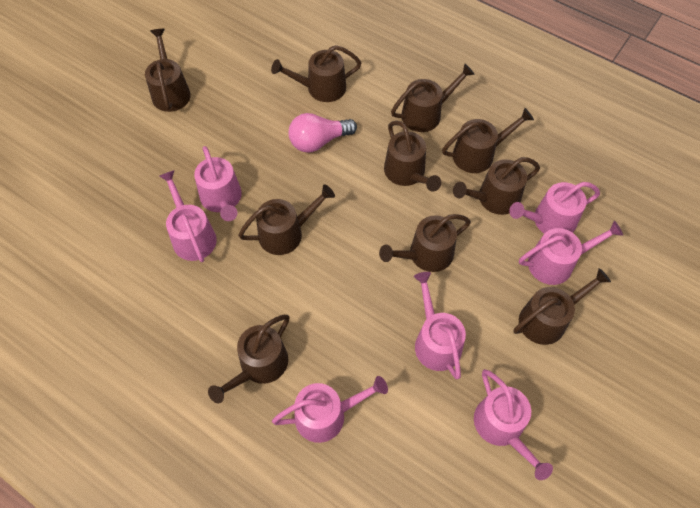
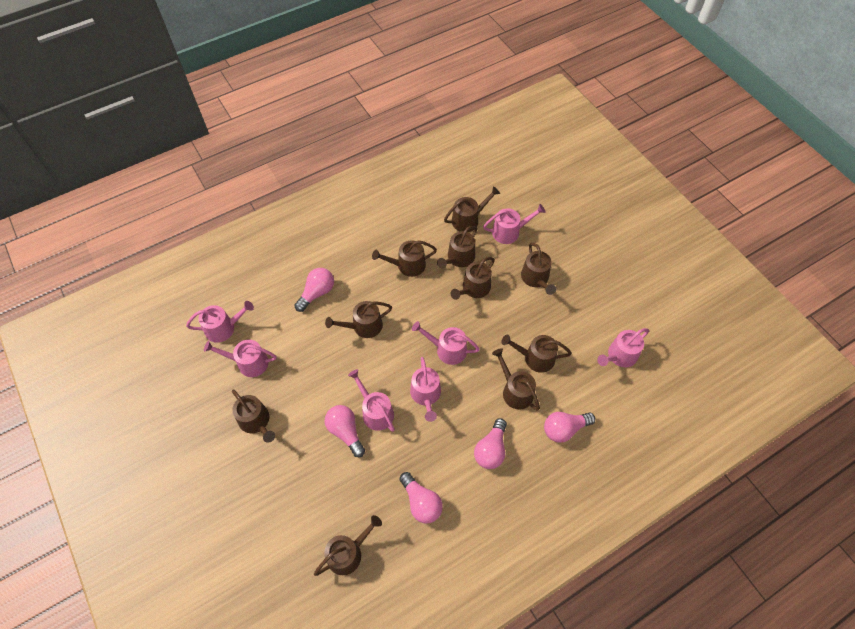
pink light bulb: [288,113,357,153] = 1 -> [294,268,334,312] [325,405,365,457] [399,472,443,523] [474,418,507,469] [544,412,595,443] = 5

